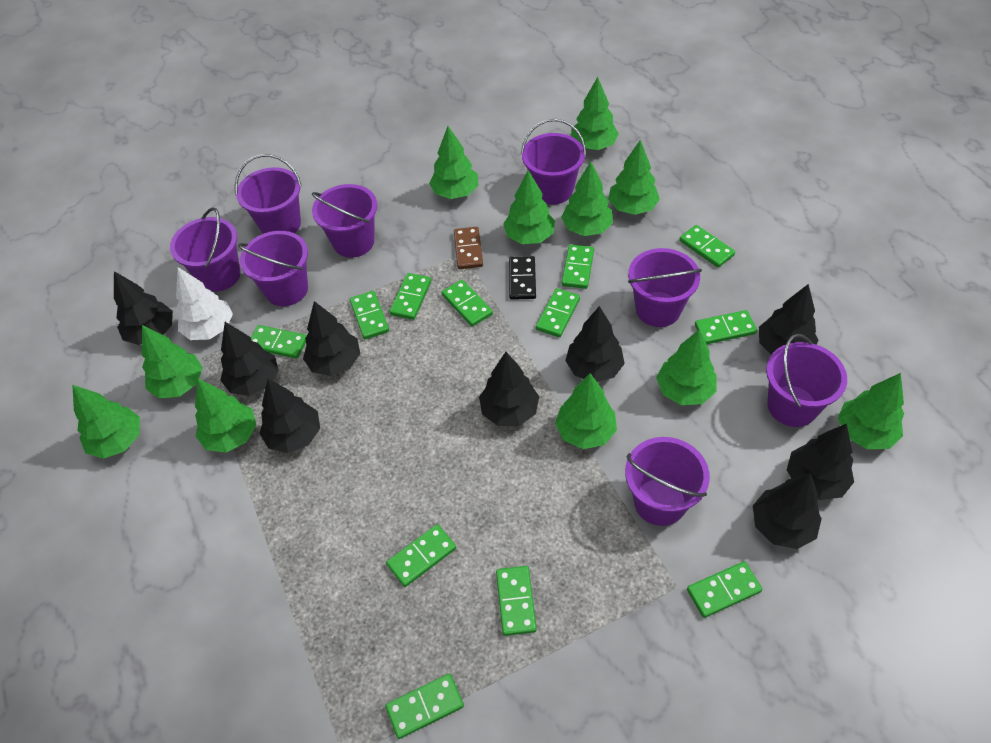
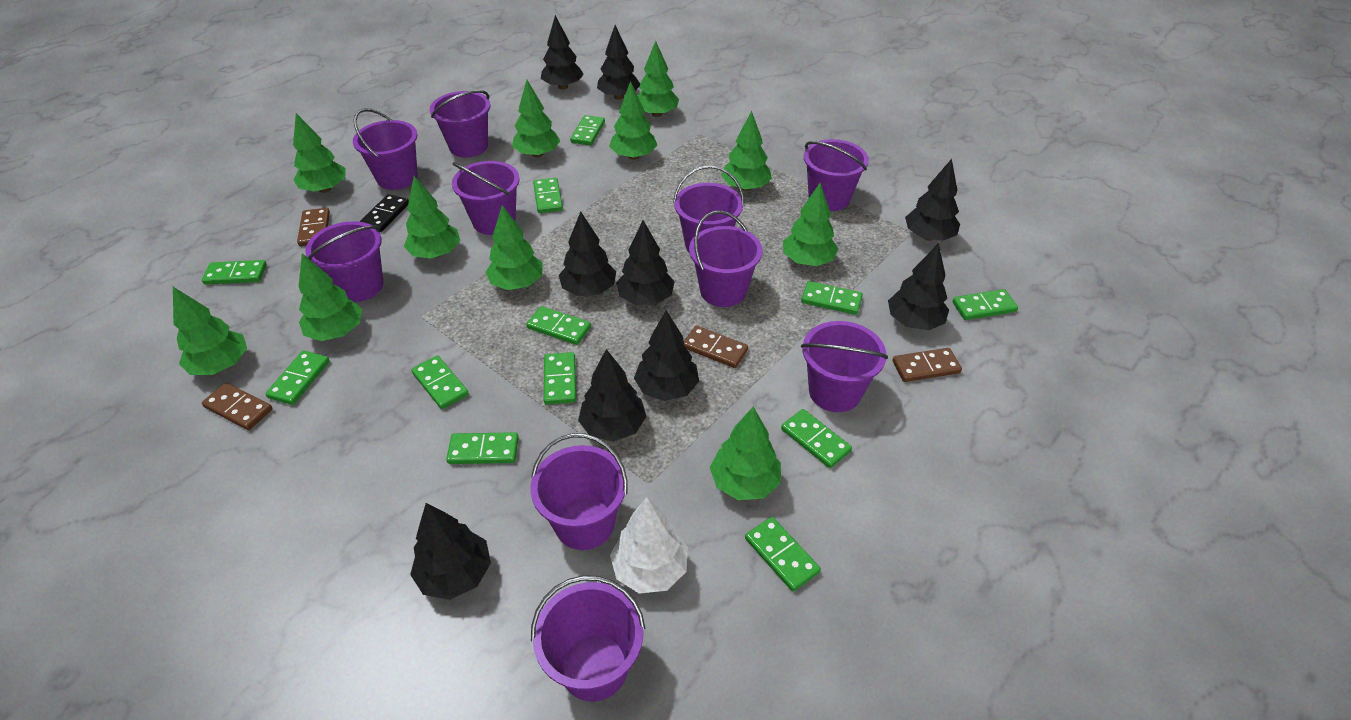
brown domino: [454,227,483,269] = 1 -> [202,383,273,430] [297,208,330,246] [684,326,748,368] [893,348,962,382] = 4
purple bucket: [170,207,241,292] [234,154,302,234] [238,231,308,306] [312,184,377,258] [521,119,586,205] [625,437,710,526] [628,248,702,327] [766,334,847,427] = 8 -> [305,221,383,302] [353,108,418,190] [430,90,491,158] [452,161,520,235] [530,433,628,550] [531,575,645,702] [673,165,744,252] [689,210,763,307] [801,321,888,412] [804,139,869,211] = 10

